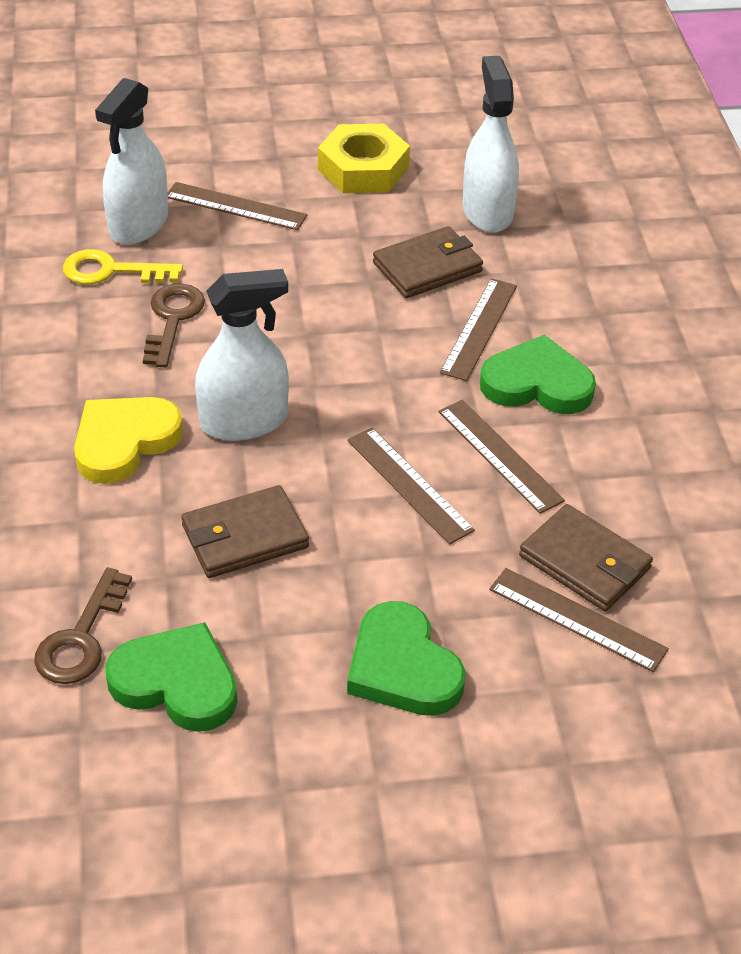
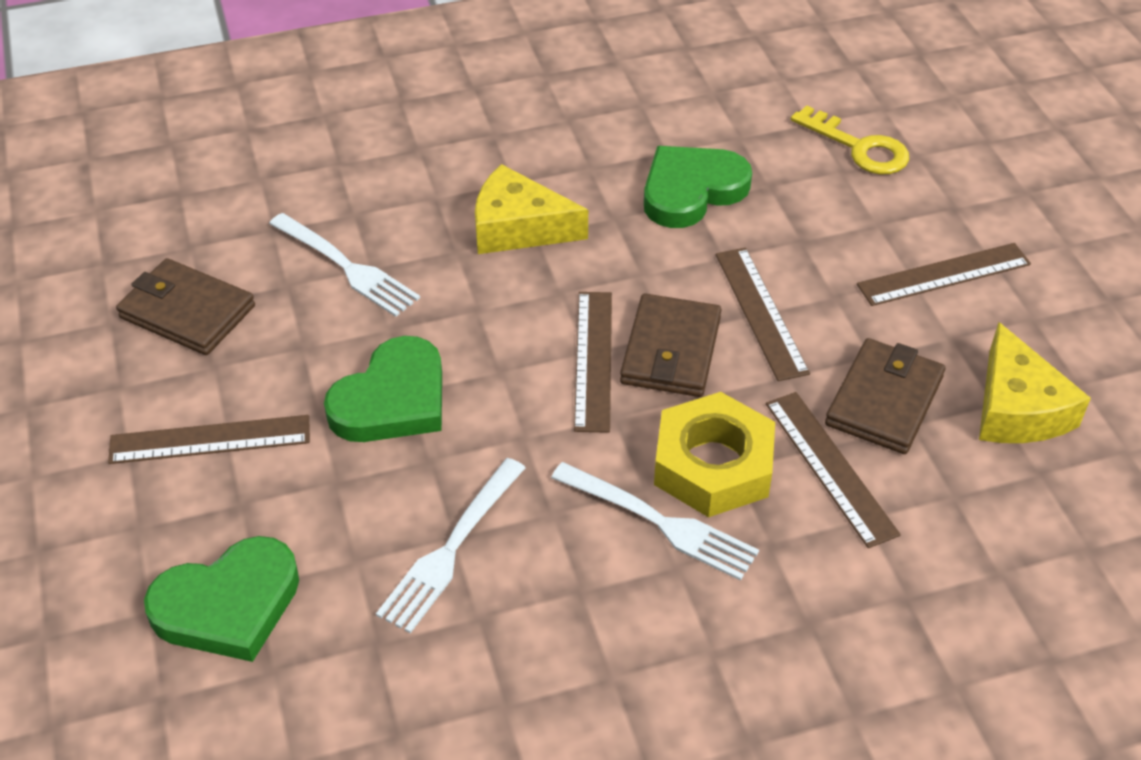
brown key: [34,567,132,684] [143,283,205,368] = 2 -> none = 0
white fork: none = 0 -> [269,213,420,317] [376,458,526,633] [551,462,759,581] = 3
white spray bottle: [95,78,168,244] [195,269,289,441] [462,56,519,233] = 3 -> none = 0
yellow cheese: none = 0 -> [475,164,588,254] [979,322,1091,443] = 2
yellow heart: [74,397,183,484] = 1 -> none = 0

